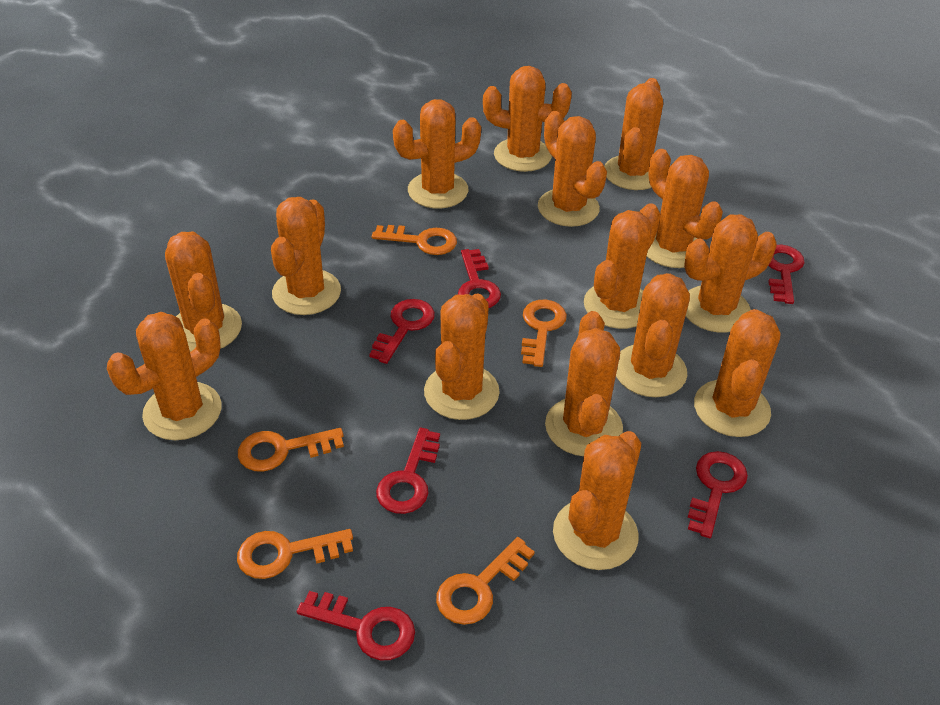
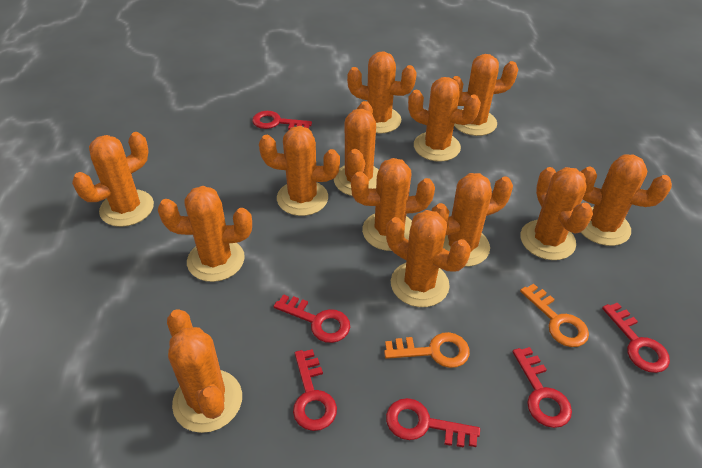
orange cactus: [107,312,222,440] [165,232,242,352] [271,197,341,315] [393,99,481,208] [424,293,500,420] [483,66,572,172] [538,111,607,227] [545,311,623,456] [553,431,641,570] [584,203,661,329] [604,78,663,190] [616,273,690,397] [647,149,723,268] [684,215,776,333] [694,309,781,437] = 15 -> [72,132,154,227] [158,186,252,282] [167,309,242,433] [259,126,340,216] [334,101,379,196] [347,51,417,134] [351,158,435,251] [386,210,471,307] [408,77,481,162] [432,173,513,267] [452,54,518,136] [520,167,593,260] [580,154,672,246] = 13
orange key: [237,529,353,579] [238,428,344,472] [372,225,457,255] [436,537,535,625] [521,300,567,367] = 5 -> [384,332,470,368] [520,283,589,347] = 2

